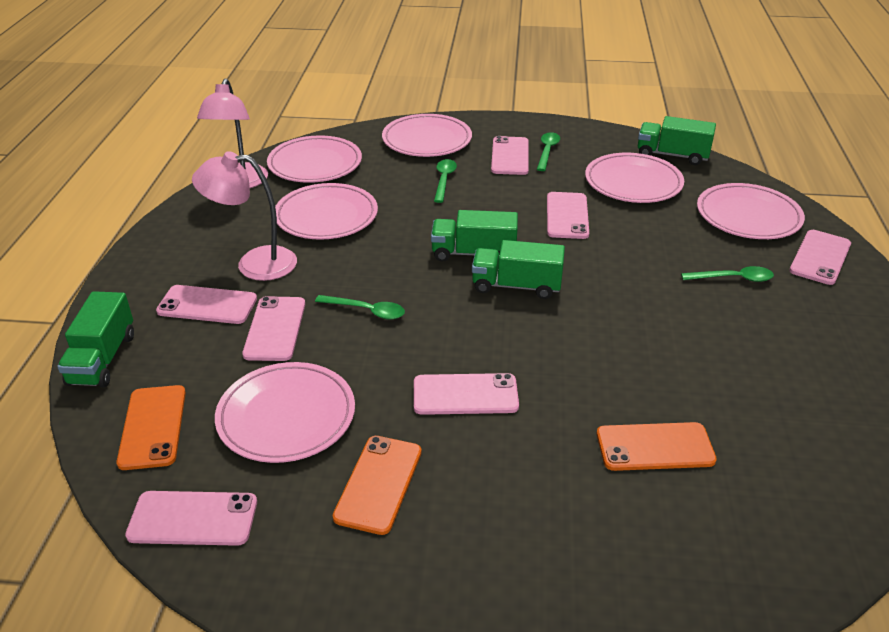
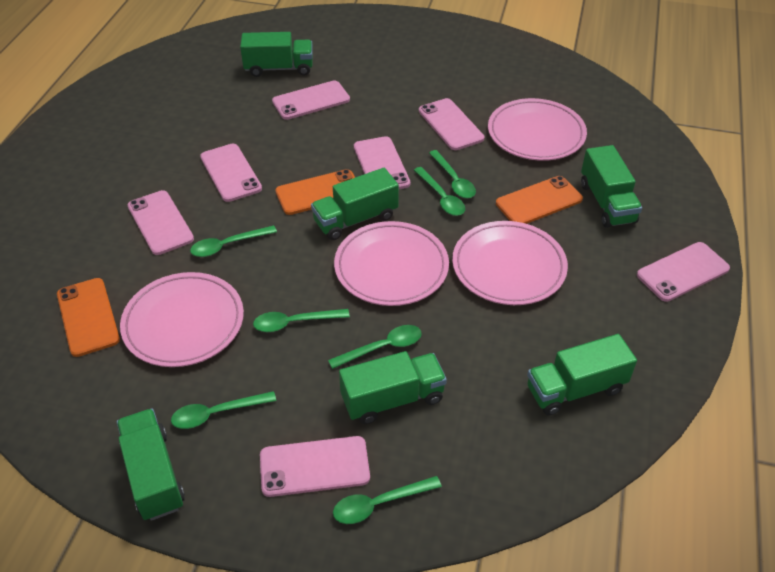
green spoon: [315,295,405,319] [434,159,457,203] [537,132,560,171] [681,266,774,282] = 4 -> [171,391,276,429] [190,225,277,257] [253,309,350,332] [328,325,422,369] [333,476,442,524] [414,167,465,216] [429,150,476,198] = 7
green truck: [57,291,134,387] [431,210,518,262] [472,240,565,299] [638,116,716,165] = 4 -> [117,409,185,521] [240,32,313,77] [311,168,399,240] [339,351,447,424] [527,334,637,416] [581,145,642,228] = 6
pink lamp: [192,151,297,281] [197,78,268,188] = 2 -> none = 0
pink plate: [215,362,355,463] [267,135,362,183] [275,183,378,240] [382,114,472,157] [585,153,684,203] [697,183,805,239] = 6 -> [120,272,244,367] [334,221,449,306] [452,221,568,305] [488,98,587,161] = 4

